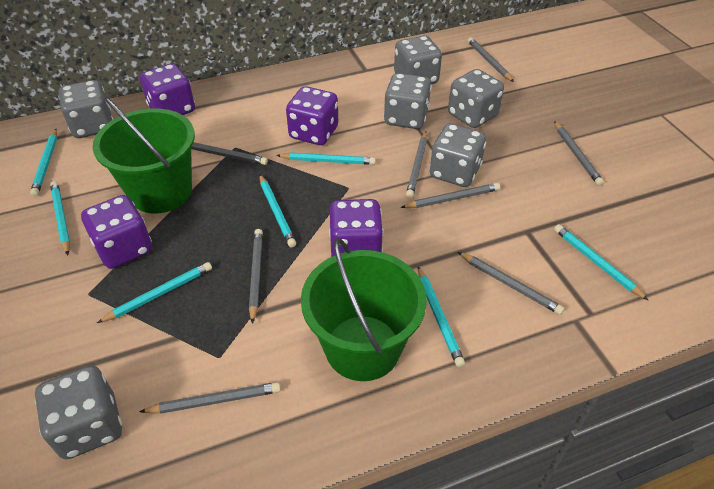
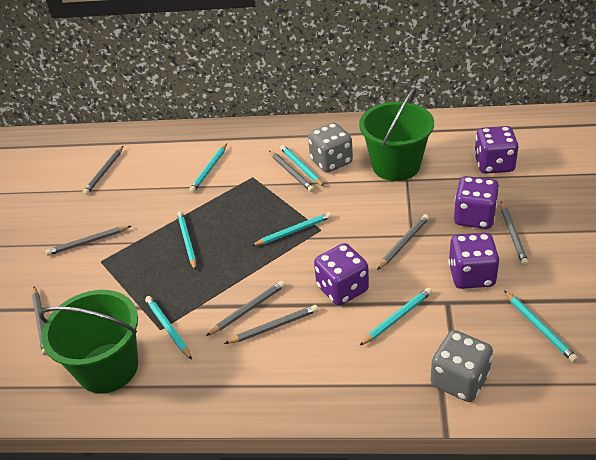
grey dice: [35,365,122,459] [58,80,113,138] [384,73,431,129] [394,36,442,84] [430,123,486,187] [448,69,504,128] = 6 -> [308,123,353,173] [431,330,493,402] = 2

